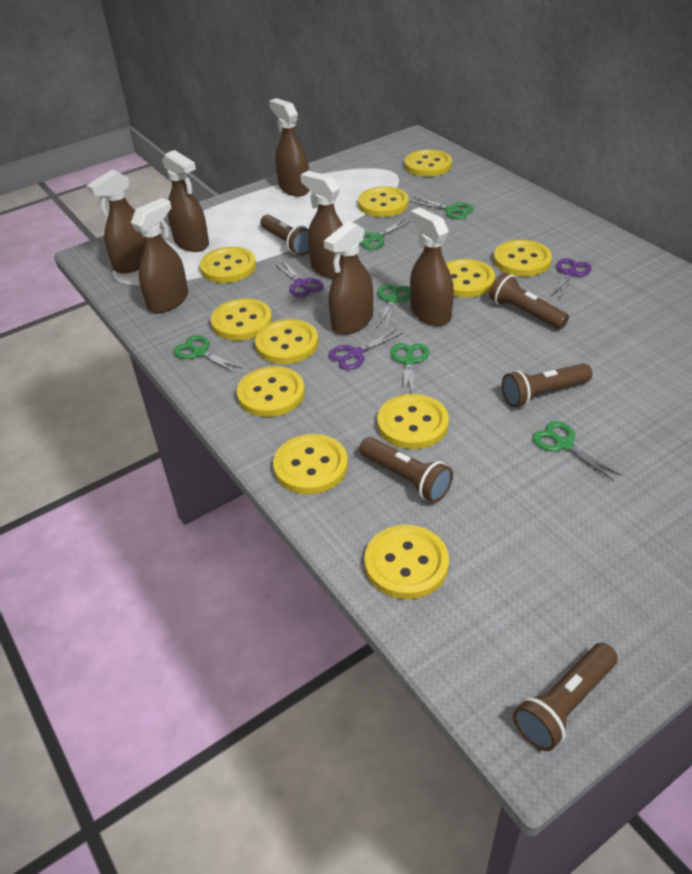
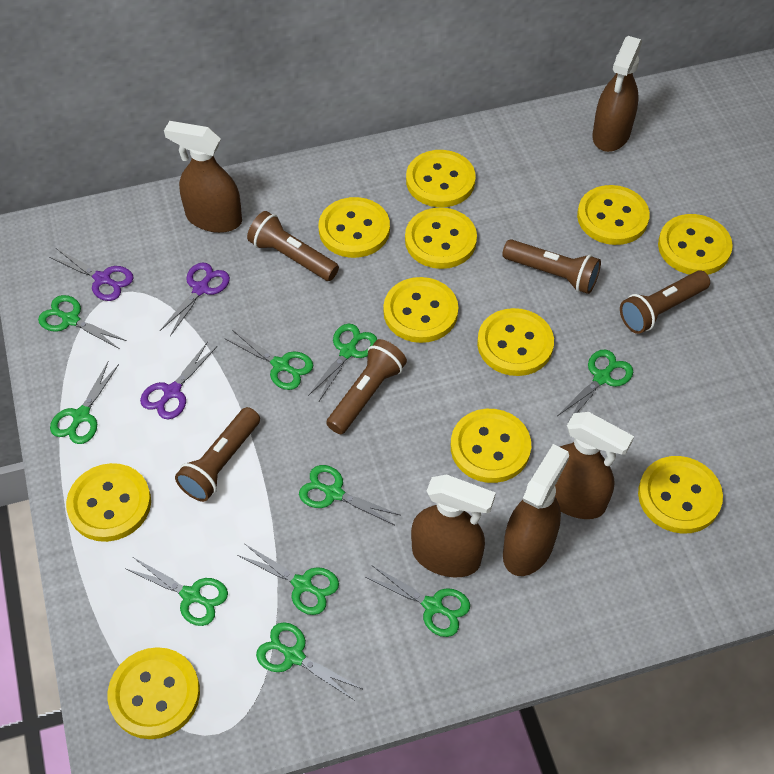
brown spray bottle: [86,169,145,274] [131,198,188,313] [162,150,209,252] [269,98,310,196] [300,171,343,279] [324,221,373,335] [410,207,454,326] = 7 -> [164,121,242,233] [411,474,496,577] [503,444,569,576] [555,412,634,519] [592,36,642,152] = 5
green scissors: [173,335,244,373] [359,219,411,250] [377,284,410,328] [390,343,429,395] [410,197,474,220] [533,421,621,481] = 6 -> [38,295,127,349] [50,361,119,444] [126,557,228,626] [224,330,313,390] [237,544,339,615] [256,622,362,700] [299,465,400,525] [308,324,377,401] [365,566,470,637] [559,350,633,424] = 10

